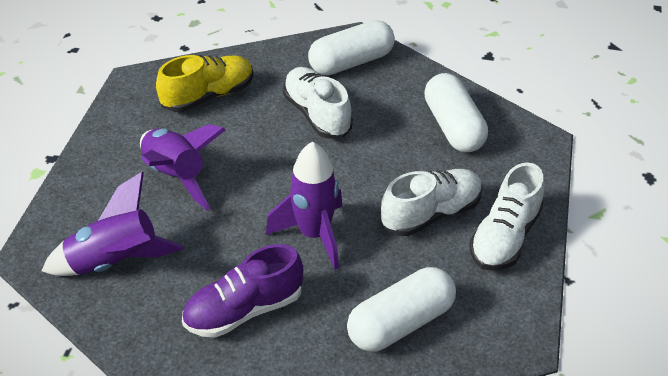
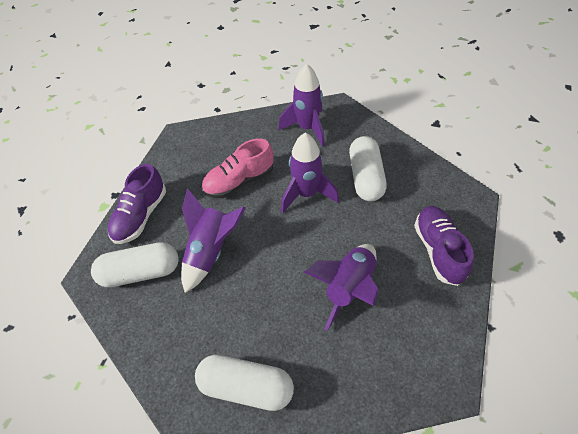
pink shoe: none = 0 -> [202,138,273,198] = 1
purple rocket: [42,172,184,276] [140,124,225,210] [266,142,343,270] = 3 -> [181,188,246,293] [278,64,325,147] [281,133,339,213] [304,244,379,331] = 4
purple shoe: [182,244,303,338] = 1 -> [108,164,166,244] [414,206,474,286] = 2
white shoe: [283,67,353,138] [381,169,483,236] [470,162,544,271] = 3 -> none = 0
yellow shoe: [156,55,253,112] = 1 -> none = 0

